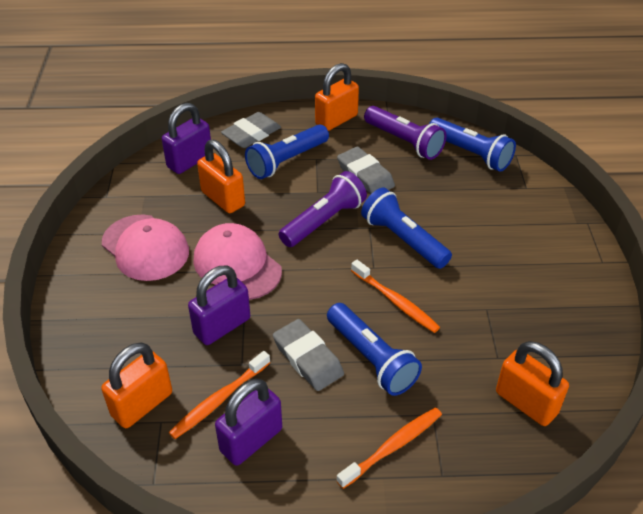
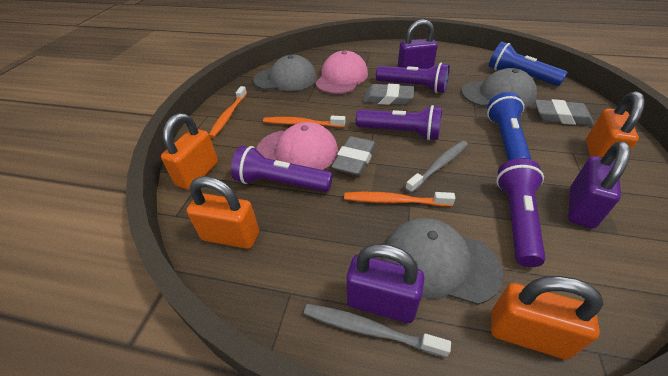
blue flashlight: [245,124,329,179] [327,303,422,396] [361,188,452,269] [429,118,516,172] = 4 -> [487,92,532,161] [489,42,568,86] = 2
grey cap: none = 0 -> [253,55,317,91] [383,218,503,305] [461,68,537,108] = 3
grey toothbrush: none = 0 -> [304,304,451,358] [405,141,468,193] = 2
purple flashlight: [279,171,367,247] [364,106,447,160] = 2 -> [231,146,333,192] [356,105,442,140] [376,62,450,93] [496,158,545,267] = 4

